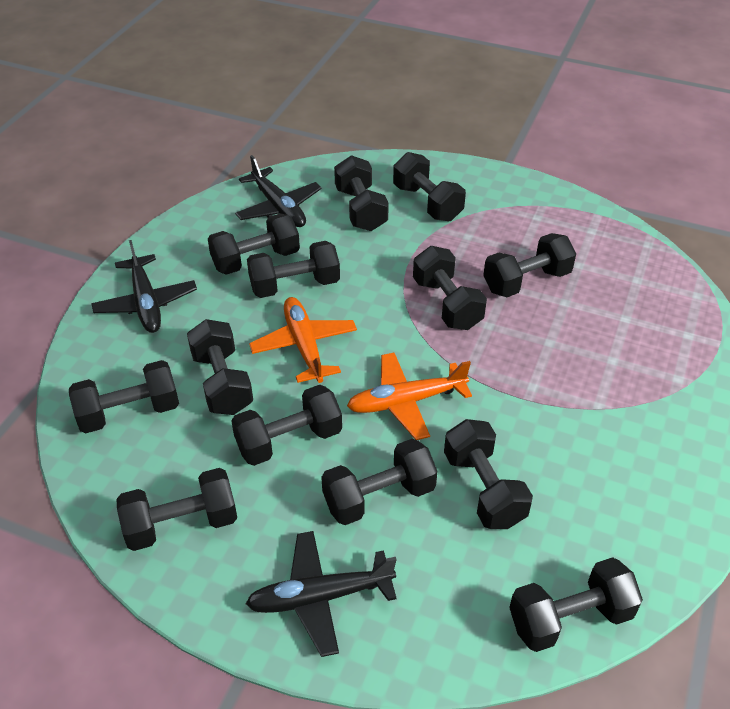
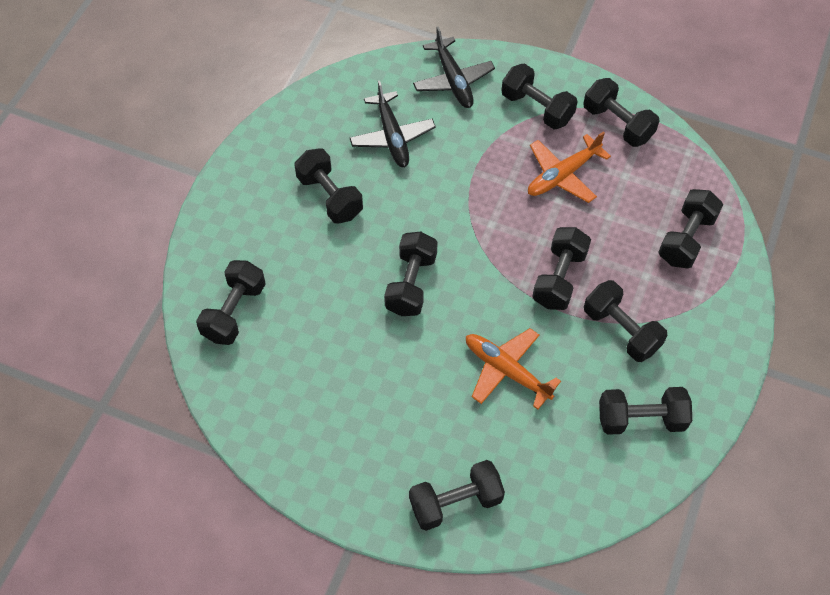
black dumbbell: [69,360,179,433] [116,468,237,551] [187,319,253,415] [208,213,300,275] [231,385,342,466] [247,241,340,298] [321,439,437,525] [334,155,389,231] [393,152,466,221] [413,246,487,330] [444,419,533,529] [483,233,576,297] [509,557,643,652] = 13 -> [196,260,266,345] [294,148,363,224] [384,231,438,316] [409,460,505,531] [501,63,577,129] [532,227,591,310] [583,78,660,147] [584,280,667,362] [599,387,692,435] [658,189,723,268] = 10
black plane: [91,240,197,333] [235,155,322,227] [246,531,397,657] = 3 -> [349,80,436,167] [413,27,495,108] = 2

